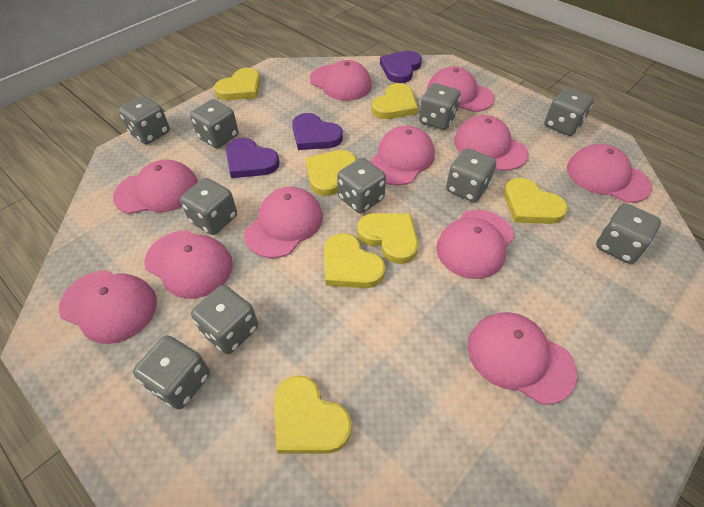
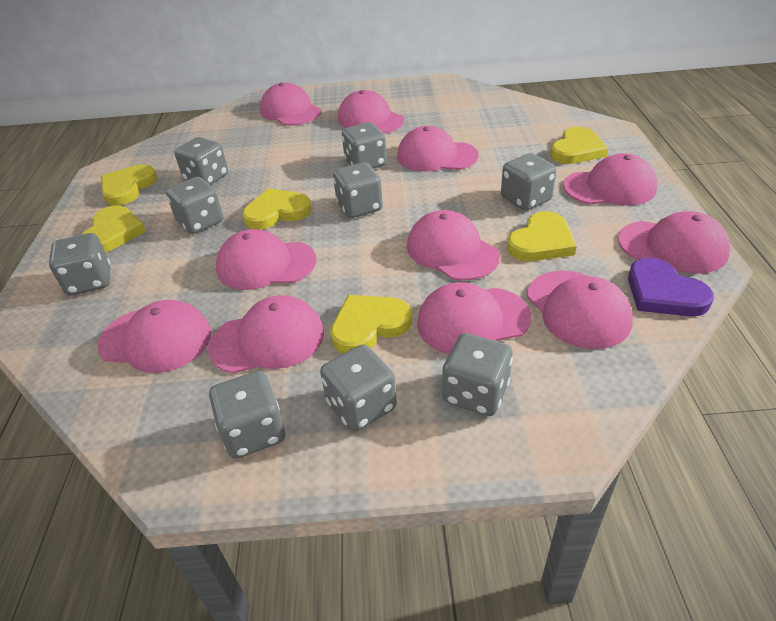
grey dice: [119,96,170,144] [133,335,210,409] [180,178,237,235] [190,99,238,148] [191,285,258,354] [337,158,386,213] [419,83,461,130] [446,148,496,202] [544,88,594,136] [596,203,661,264] = 10 -> [49,233,110,296] [166,177,223,234] [174,137,228,185] [209,371,285,459] [320,344,397,432] [333,162,383,218] [342,122,387,169] [442,333,513,416] [501,153,556,211] = 9
purple heart: [226,138,280,178] [292,113,343,150] [380,51,422,83] = 3 -> [628,258,714,316] = 1
yellow heart: [214,68,261,100] [274,375,352,454] [305,150,357,196] [324,233,386,288] [357,213,418,264] [372,83,418,119] [504,178,568,224] = 7 -> [82,205,146,253] [101,164,157,206] [242,188,312,230] [330,295,412,354] [507,211,576,261] [550,126,608,164] = 6

